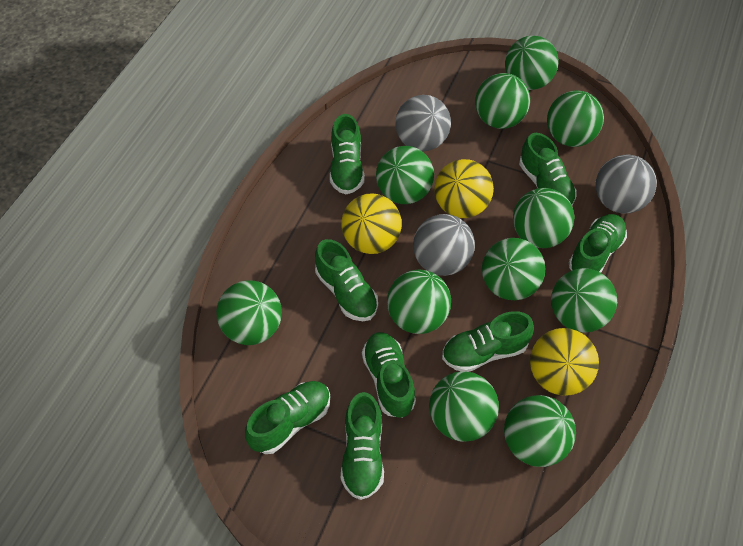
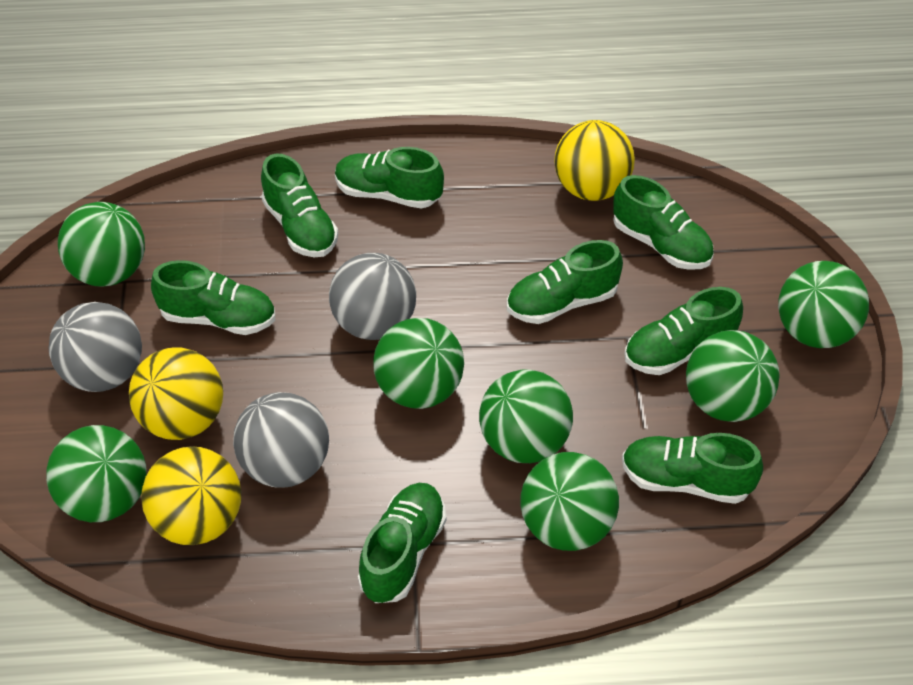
green ball: [216,280,282,345] [376,146,434,204] [387,270,451,334] [429,371,499,442] [475,73,530,129] [482,238,545,300] [504,395,576,467] [505,36,559,90] [513,188,574,248] [547,90,604,147] [551,268,617,333] = 11 -> [46,425,147,522] [58,202,145,287] [373,318,464,409] [479,370,573,463] [520,452,619,551] [686,330,780,422] [778,261,869,348] = 7

